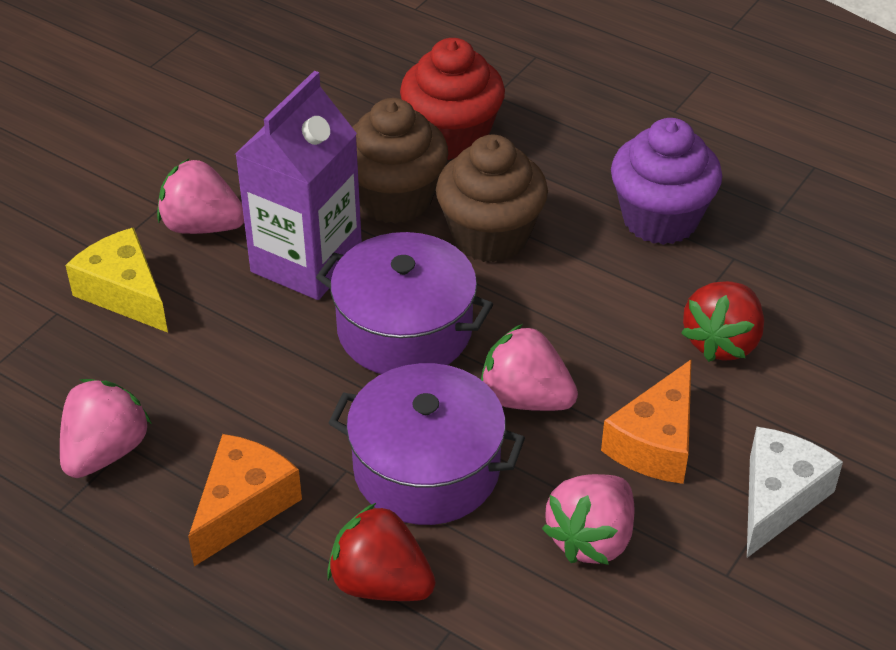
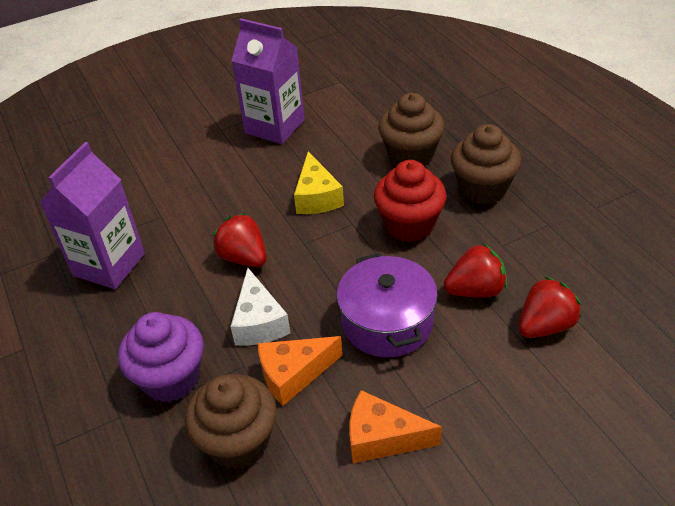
brown cupcake: [352,98,448,224] [436,135,548,262] = 2 -> [185,374,277,470] [378,93,445,167] [451,124,521,205] = 3
pink strawberry: [60,379,152,478] [157,158,244,234] [481,324,578,411] [542,474,635,565] = 4 -> none = 0
purple carton: [235,71,362,300] = 1 -> [40,142,145,289] [231,18,305,144] = 2
purple pot: [316,232,493,374] [328,363,525,525] = 2 -> [337,253,438,357] = 1
red strawberry: [327,503,436,601] [681,281,764,362] = 2 -> [213,213,267,267] [444,243,507,297] [519,277,581,338] = 3

